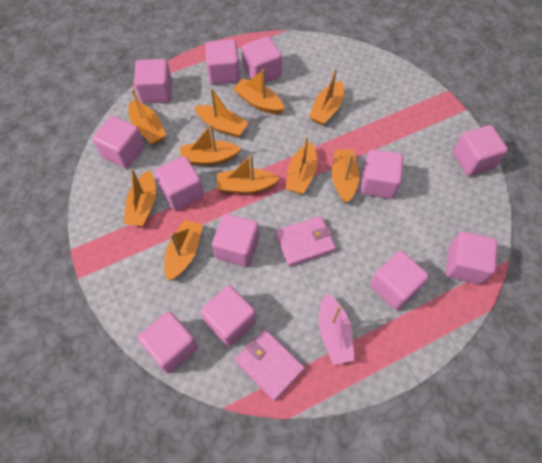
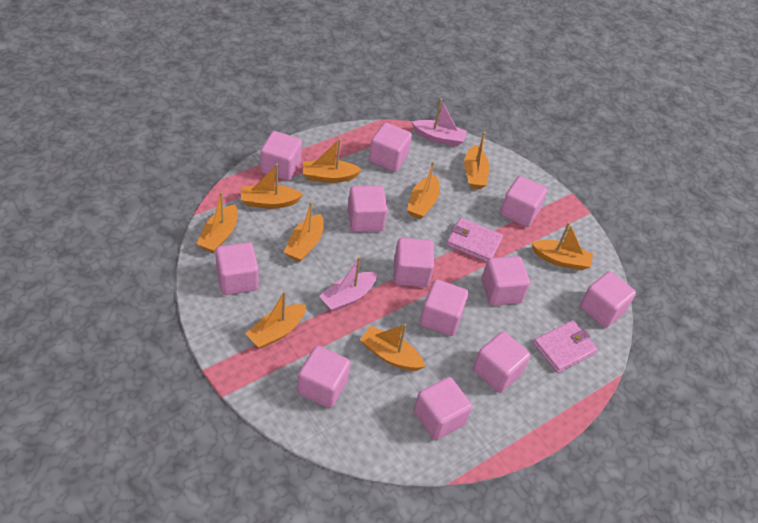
orange boat: [124,168,156,226] [128,89,166,145] [164,220,203,281] [180,124,241,165] [195,88,248,138] [217,154,280,194] [233,69,284,114] [286,136,317,194] [309,68,344,126] [332,149,360,203] = 10 -> [197,192,238,253] [241,164,303,209] [245,291,306,349] [284,201,324,262] [303,138,362,183] [360,324,425,371] [407,161,440,219] [464,132,489,189] [532,222,593,270] = 9
pink boat: [318,293,355,365] = 1 -> [319,256,377,312] [412,98,467,146] = 2

